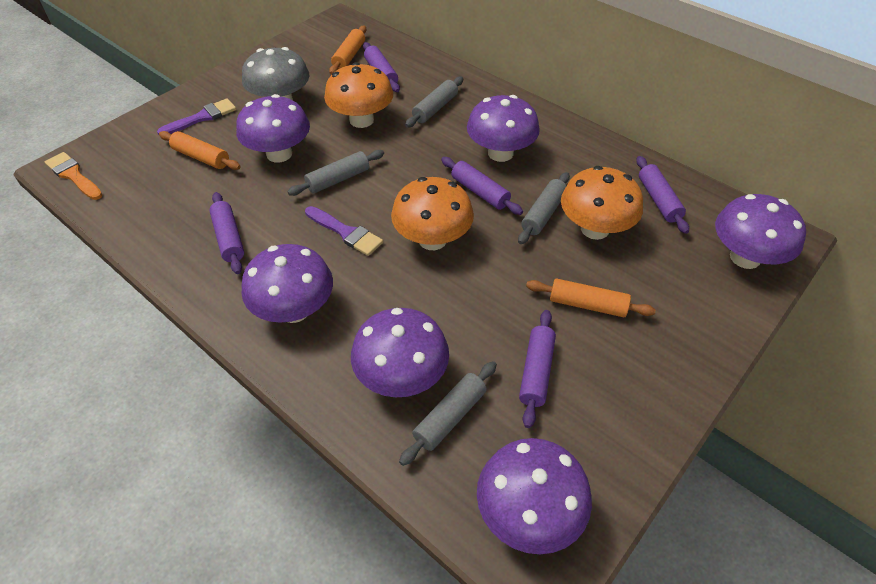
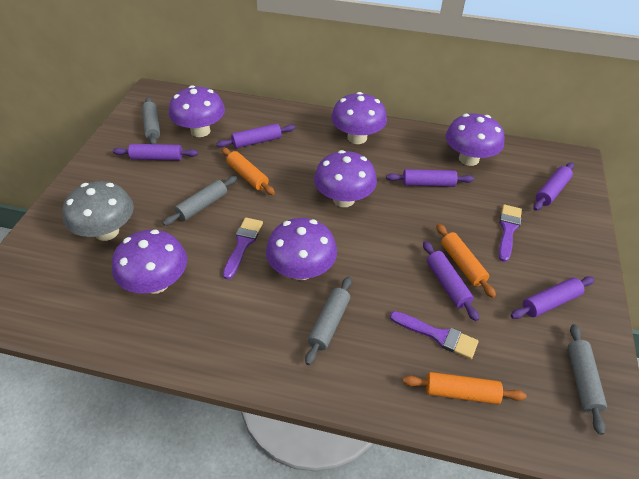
orange brush: [45,152,102,200] = 1 -> none = 0
orange mushroom: [324,62,393,128] [391,177,474,250] [561,166,643,240] = 3 -> none = 0
purple brush: [157,98,236,136] [305,206,383,256] = 2 -> [223,218,263,279] [390,311,479,359] [499,205,522,262] = 3
purple rolling pin: [209,192,244,274] [363,42,400,92] [441,157,523,215] [519,310,556,428] [636,156,689,234] = 5 -> [113,144,198,161] [216,123,295,148] [386,169,474,187] [423,241,479,321] [511,276,595,319] [533,163,574,211] = 6

